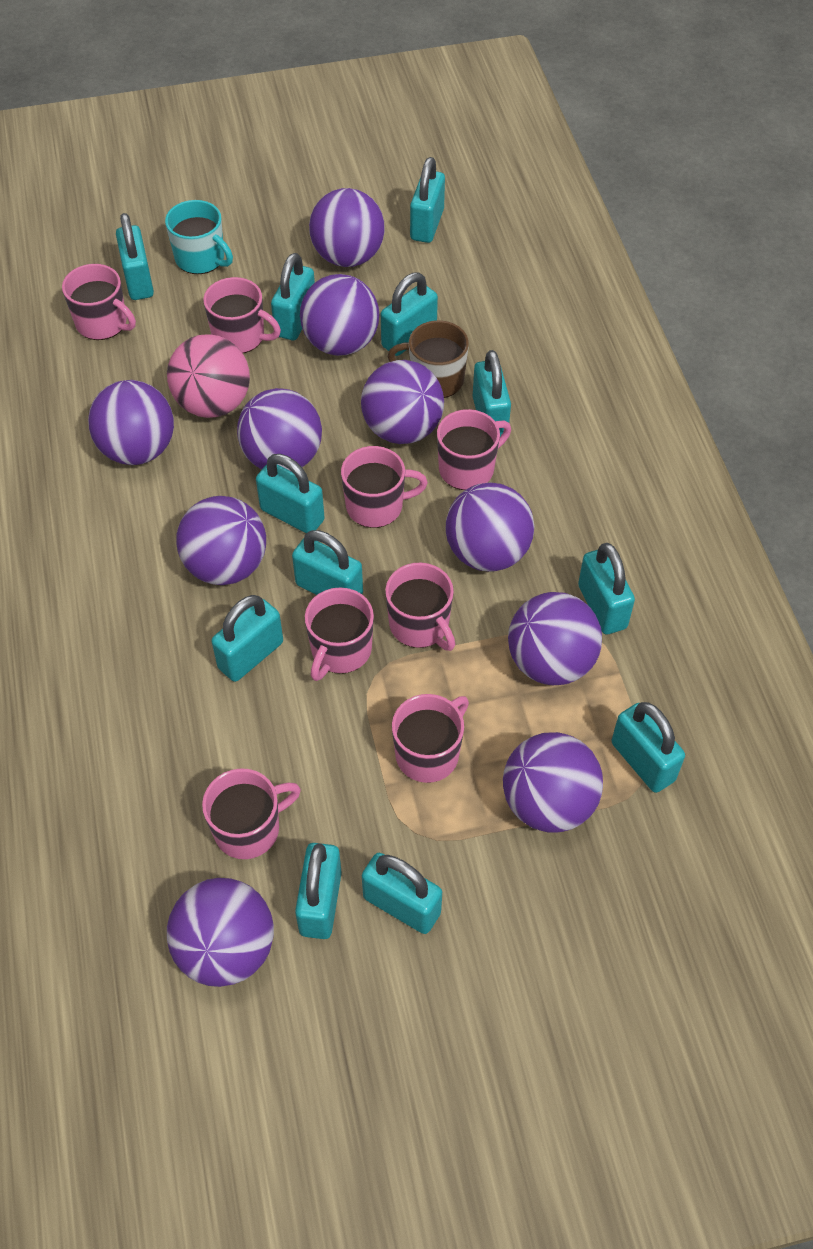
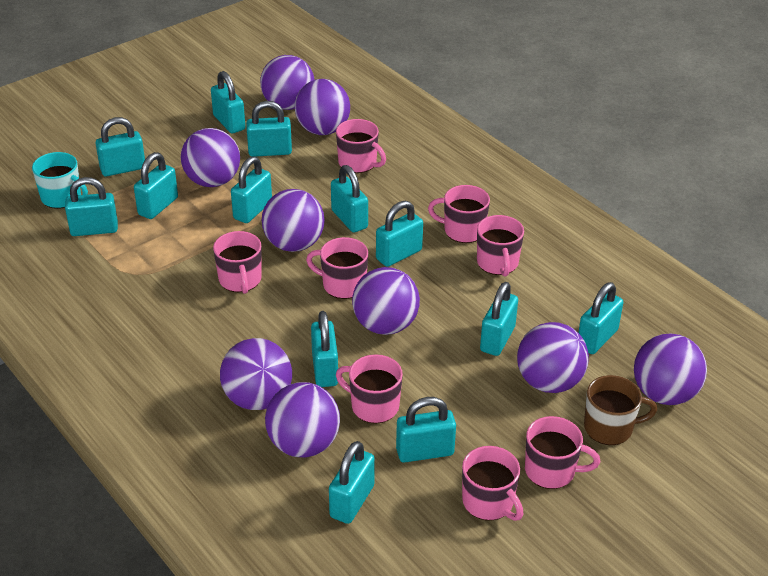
pink ball: [167,334,250,418] = 1 -> none = 0
purple ball: [88,380,174,465] [167,878,274,987] [177,496,266,585] [237,388,322,472] [300,274,380,356] [309,188,385,267] [361,360,444,444] [446,482,534,572] [503,732,603,833] [508,592,602,685] = 10 -> [181,128,240,187] [220,338,292,410] [260,55,315,110] [262,189,325,252] [265,382,340,457] [295,79,350,135] [352,267,420,335] [517,322,589,393] [634,333,707,405] = 9
turquoise padlock: [116,213,154,300] [212,595,283,682] [256,454,325,533] [271,253,315,340] [292,530,363,595] [295,843,342,939] [362,853,442,934] [381,273,438,356] [410,157,445,243] [473,350,511,436] [578,543,635,634] [612,702,685,793] = 12 -> [65,177,118,236] [96,117,145,176] [134,152,178,219] [211,71,245,133] [231,156,272,223] [246,101,292,157] [311,311,338,387] [329,441,375,524] [331,165,368,233] [376,201,423,267] [396,397,456,463] [480,282,518,356] [578,282,624,354] = 13

